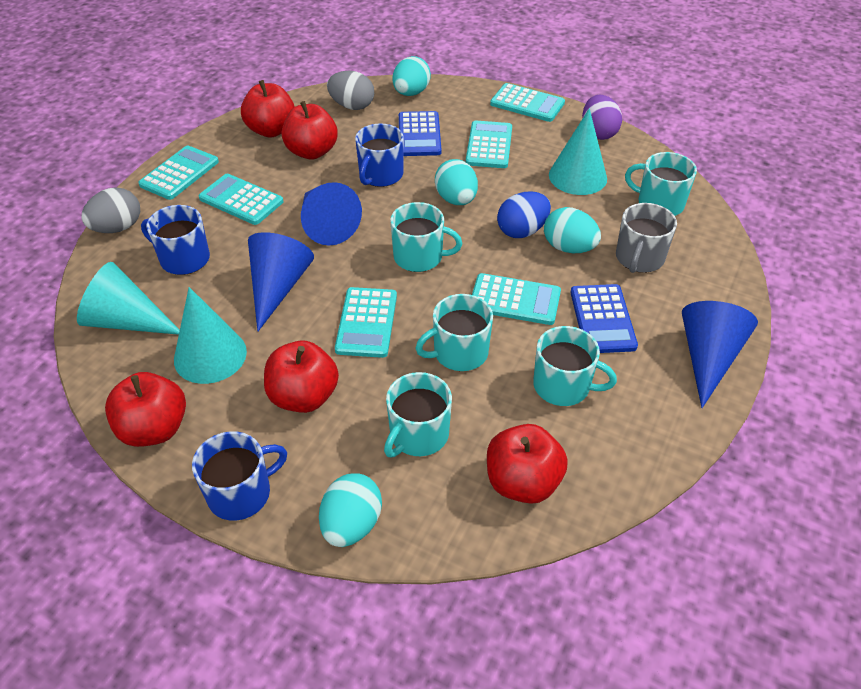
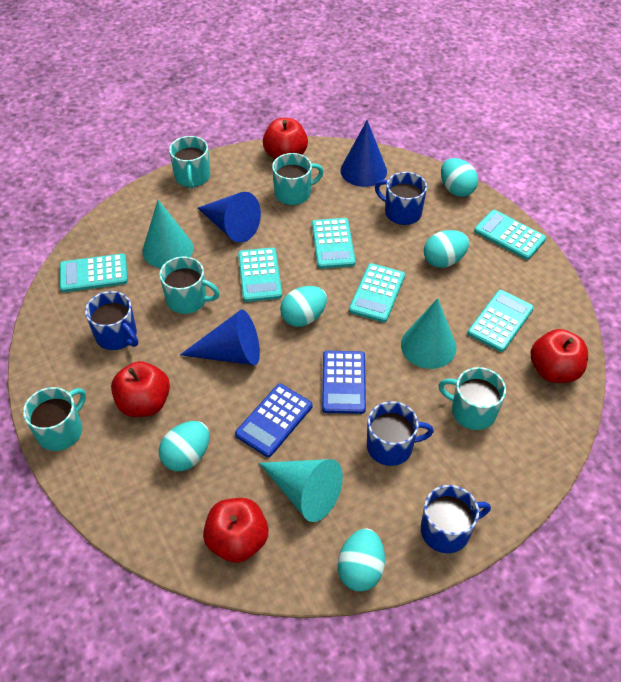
blue egg: [497,191,551,238] = 1 -> none = 0
blue mug: [141,205,210,275] [192,431,287,521] [355,123,404,187] = 3 -> [85,291,138,350] [367,401,434,466] [375,172,427,225] [421,485,491,553] = 4
grey egg: [81,187,140,233] [327,71,374,110] = 2 -> none = 0
grey mug: [616,203,677,273] = 1 -> none = 0
purple egg: [582,95,622,140] = 1 -> none = 0
red apple: [105,372,186,447] [241,80,295,138] [264,341,339,413] [282,101,338,160] [487,424,568,504] = 5 -> [111,361,170,417] [203,498,268,563] [263,118,308,159] [531,329,588,383] = 4
turquoise egg: [319,473,382,547] [392,56,431,96] [435,159,478,205] [544,207,601,253] = 4 -> [159,421,209,471] [280,286,327,327] [338,528,385,592] [424,230,469,268] [441,158,478,197] = 5

